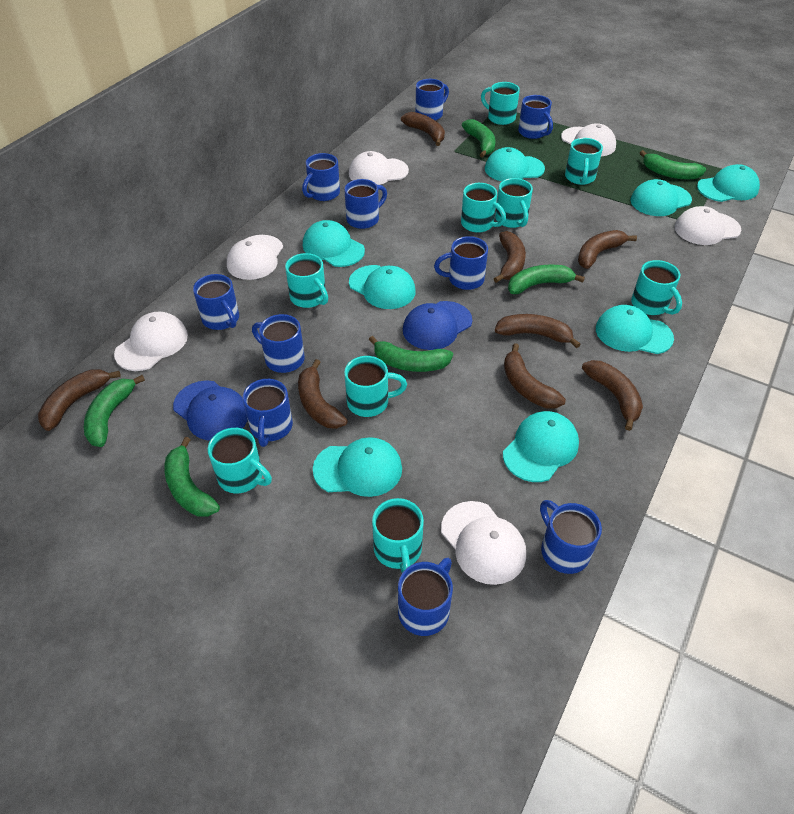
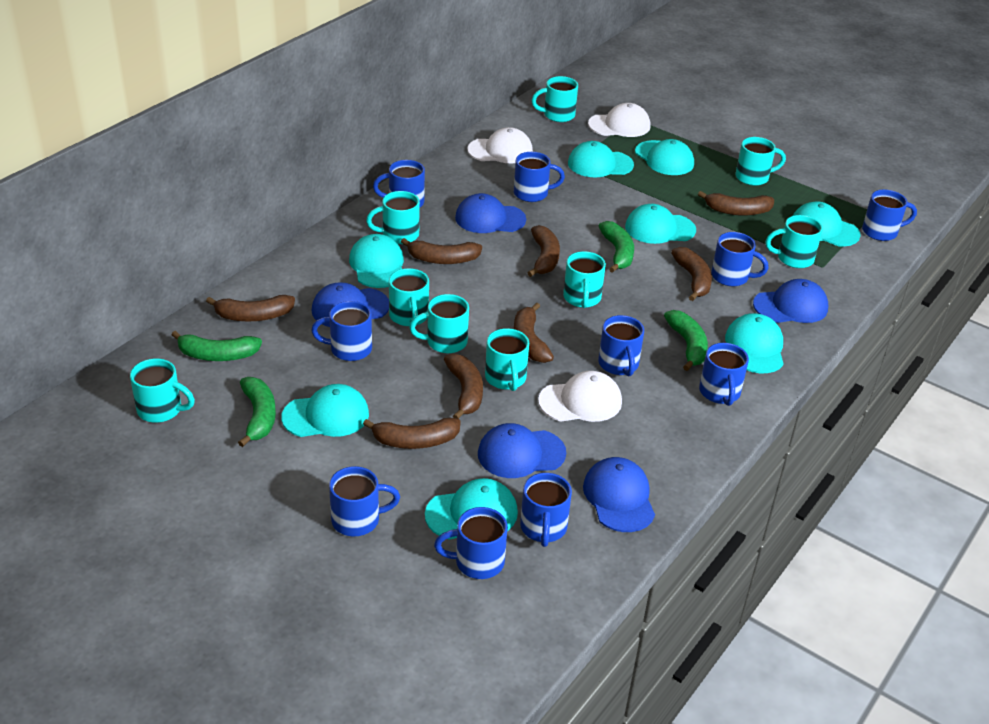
blue cap: [173,380,248,441] [403,301,472,350] = 2 -> [312,282,389,327] [455,193,526,233] [478,423,566,478] [583,457,655,532] [753,279,828,323] = 5
green banana: [84,375,145,447] [164,437,220,517] [369,336,453,372] [462,119,496,158] [508,265,585,294] [640,150,706,179] = 6 -> [172,331,262,361] [238,377,276,447] [599,221,634,273] [664,310,708,371] = 4
white cap: [114,312,188,371] [227,235,283,280] [349,151,409,185] [441,501,526,585] [561,123,616,156] [675,206,741,245] = 6 -> [467,127,533,163] [538,371,622,422] [588,103,650,137] = 3

